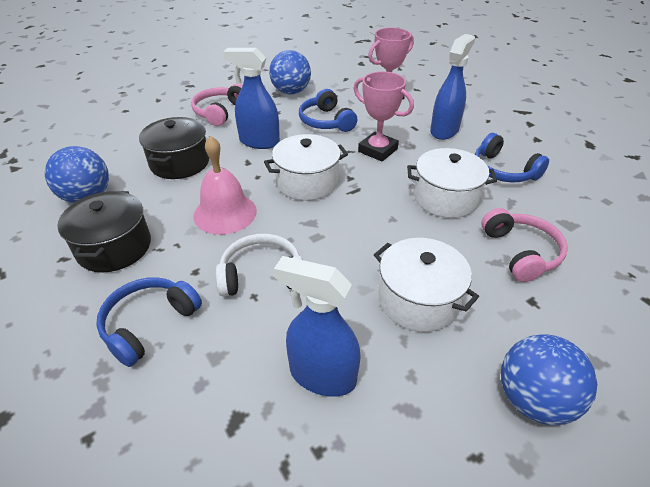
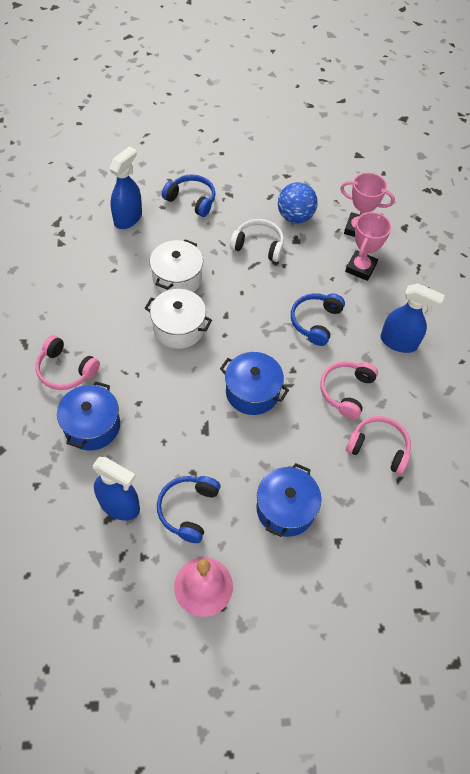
black pot: [57,191,151,273] [139,117,209,179] = 2 -> none = 0
blue ball: [45,146,109,203] [269,50,311,94] [501,334,597,425] = 3 -> [278,182,318,223] = 1
blue pot: none = 0 -> [57,381,120,450] [220,352,289,415] [256,463,321,537] = 3
pink headphones: [191,83,243,126] [481,208,568,282] = 2 -> [35,335,100,390] [320,361,378,419] [346,416,411,475] = 3
white pot: [264,134,348,201] [374,238,479,332] [407,148,497,218] = 3 -> [145,289,212,349] [150,239,203,293] = 2

